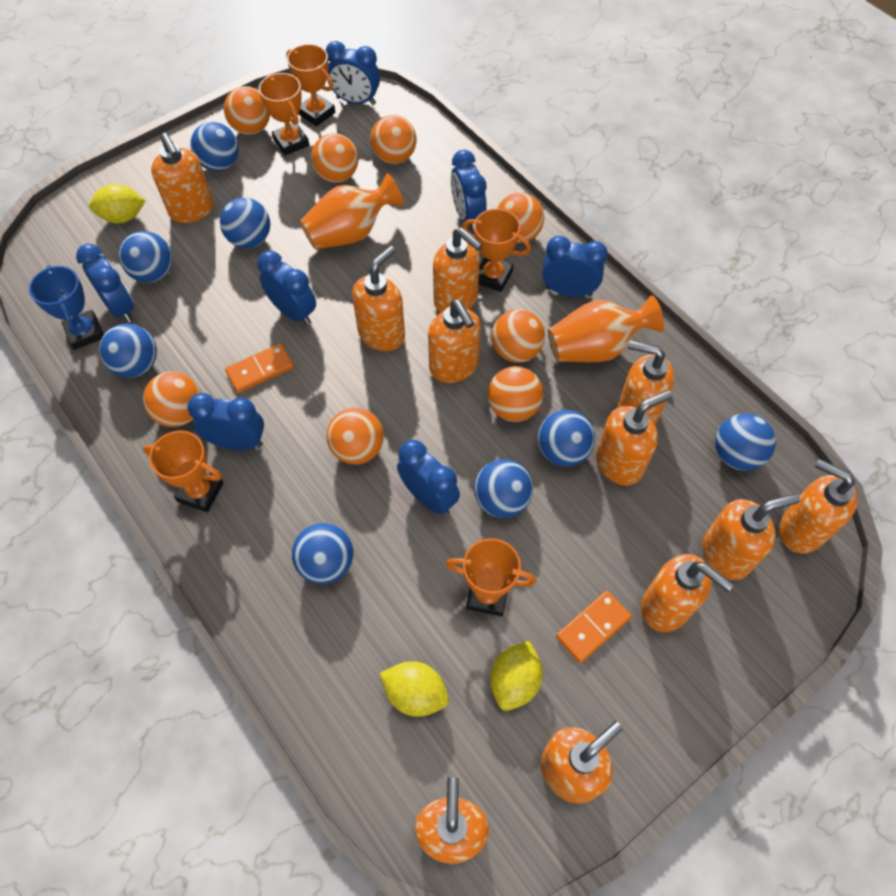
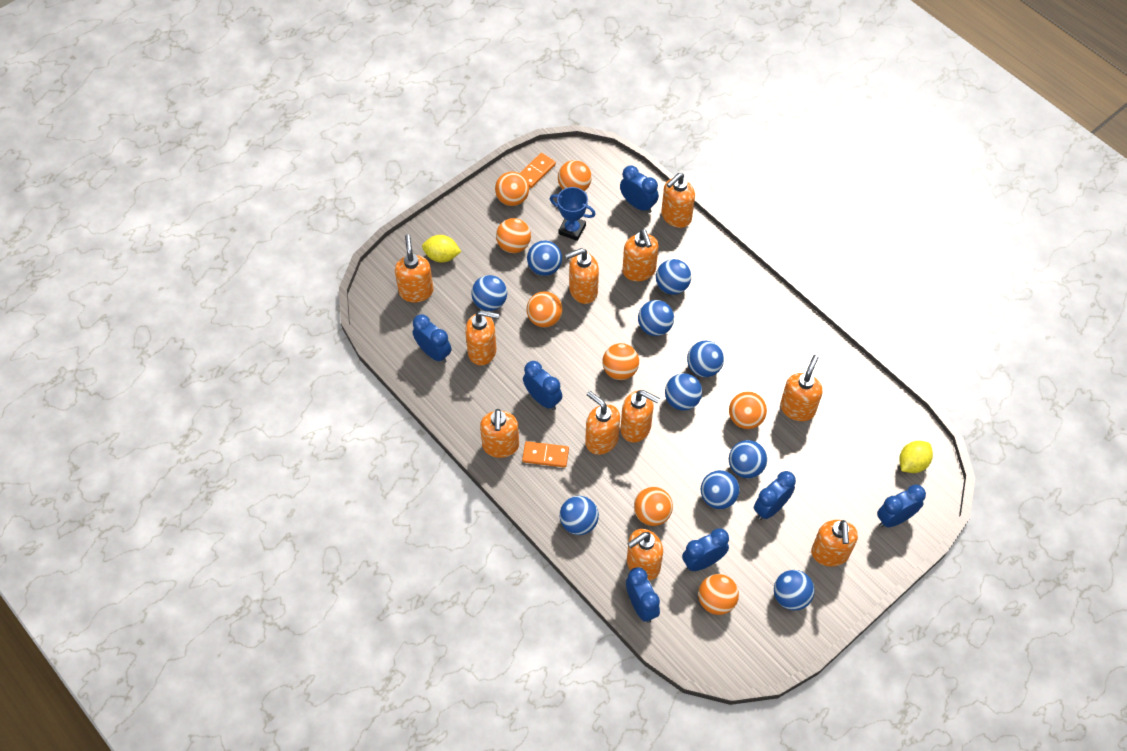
blue ball: [99,324,157,378] [119,231,172,283] [190,122,239,171] [220,197,270,248] [292,523,353,584] [474,460,533,518] [538,410,595,467] [715,413,776,471] = 8 -> [471,275,507,311] [527,241,562,276] [560,496,599,535] [638,300,674,336] [656,259,691,295] [665,373,702,411] [687,341,724,377] [701,470,740,509] [729,440,767,478] [774,570,815,610] = 10
orange trophy: [143,431,224,512] [259,73,309,156] [286,44,335,126] [446,538,536,616] [462,209,531,292] = 5 -> none = 0
orange vase: [300,173,404,250] [548,295,664,362] = 2 -> none = 0
yellow lemon: [89,184,146,224] [380,661,449,717] [490,640,543,711] = 3 -> [422,235,461,263] [899,441,933,473] = 2

